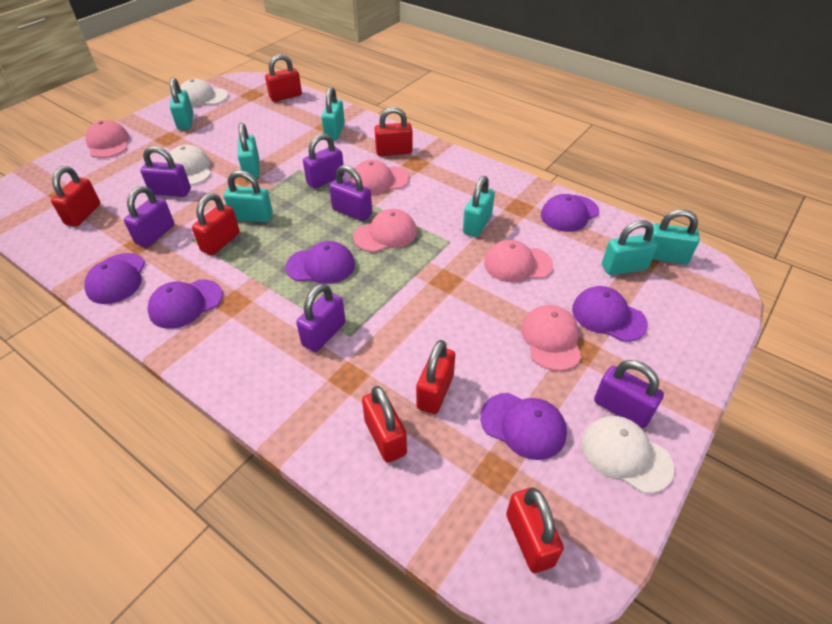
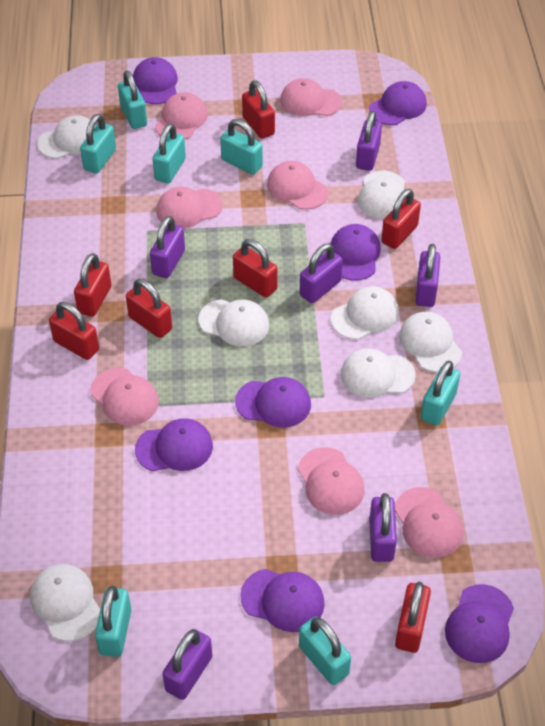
pink cap: [85,120,129,158] [351,160,409,195] [353,209,417,252] [484,240,553,282] [521,305,582,371] = 5 -> [90,368,159,426] [155,92,208,139] [156,187,223,229] [267,161,328,210] [280,78,342,116] [298,447,364,515] [395,487,463,558] = 7
purple cap: [84,253,145,304] [147,279,223,329] [286,241,355,284] [480,393,567,460] [541,194,599,232] [572,286,648,342] = 6 -> [133,57,178,104] [135,418,213,471] [235,377,311,427] [240,569,325,632] [331,224,381,281] [369,81,427,125] [445,584,514,663] = 7
white cap: [166,145,211,185] [180,79,228,107] [582,416,674,493] = 3 -> [30,564,100,642] [37,115,96,159] [199,299,269,346] [331,286,399,340] [341,348,416,398] [358,171,405,219] [399,312,462,372] = 7

